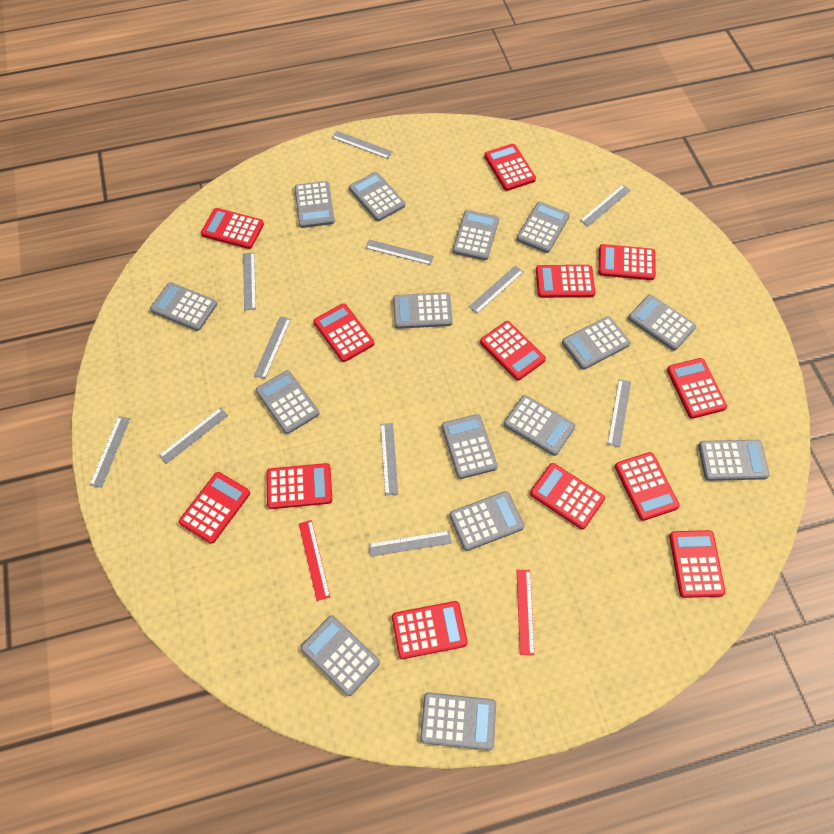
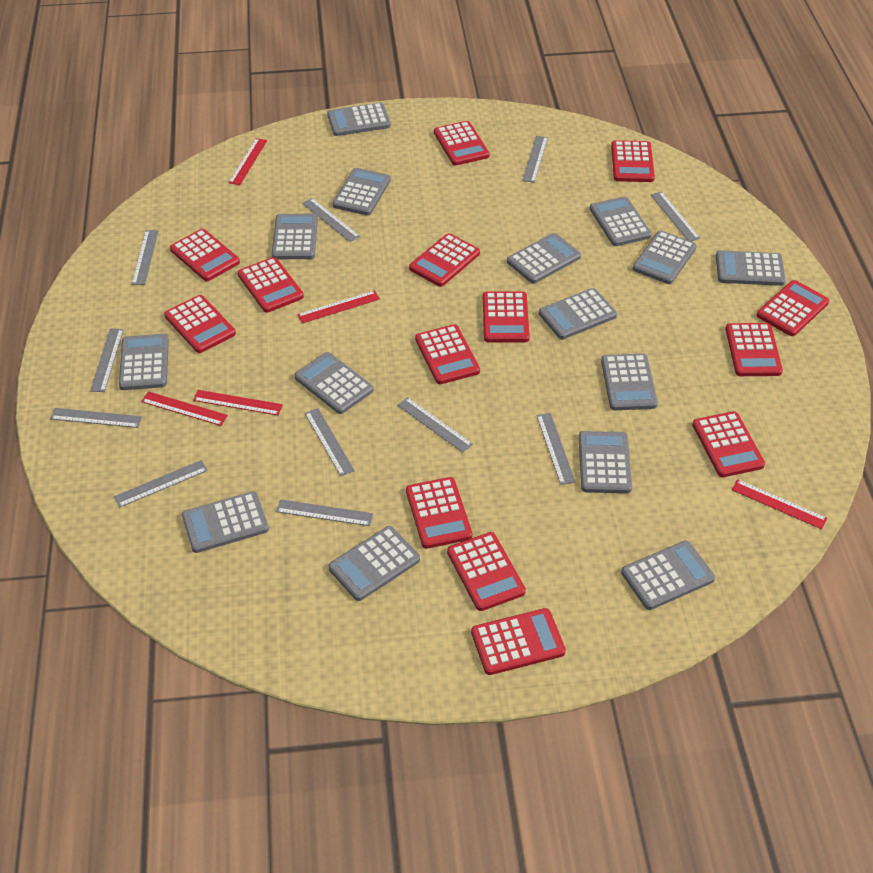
red calculator: [179,472,250,544] [201,208,264,249] [266,463,332,509] [313,303,374,362] [392,601,468,659] [480,321,546,381] [484,144,536,191] [530,463,605,529] [536,265,595,298] [598,244,656,280] [615,452,680,521] [667,358,727,419] [669,530,725,598] = 13 -> [164,295,236,353] [170,229,240,281] [238,257,304,313] [406,477,472,549] [409,233,480,287] [415,324,480,384] [434,121,490,165] [447,532,526,611] [471,608,566,675] [483,291,530,342] [611,140,655,182] [692,411,765,477] [726,323,783,376] [757,280,829,336] = 14
red ruler: [299,520,330,601] [516,570,534,655] = 2 -> [141,391,228,426] [193,390,283,415] [228,138,267,185] [297,290,380,323] [732,479,827,529] = 5

